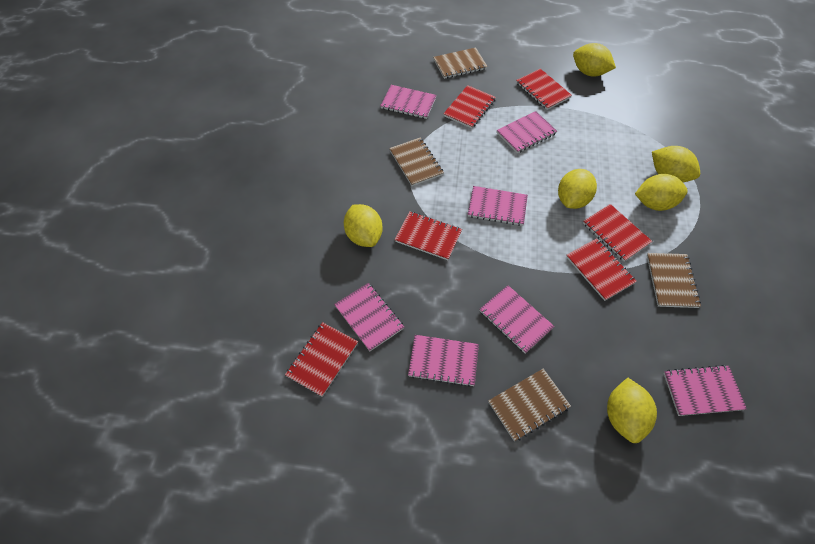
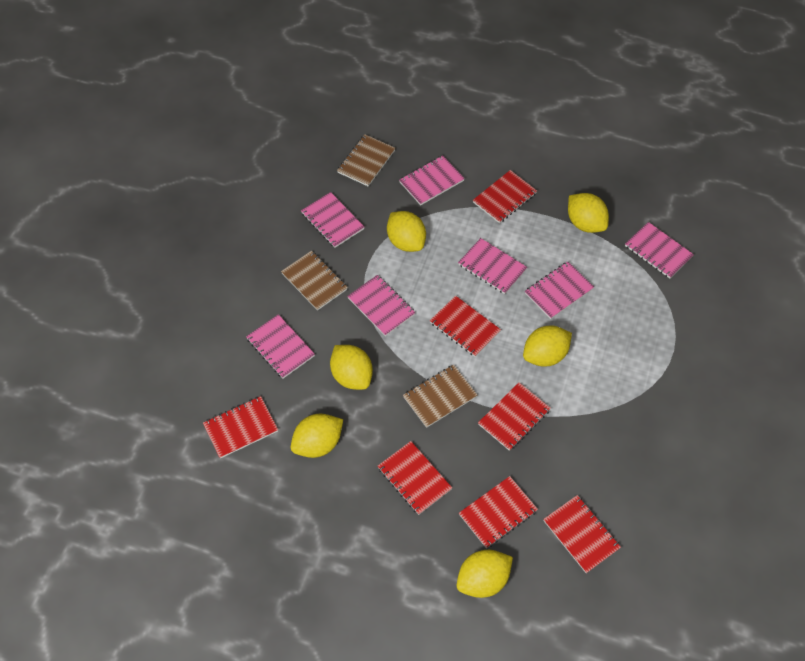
brown notebook: [389,137,444,186] [433,48,488,79] [488,369,571,441] [647,253,701,308] = 4 -> [281,251,348,310] [337,134,395,186] [403,365,477,428] = 3
red notebook: [285,322,358,397] [395,211,462,260] [443,85,496,128] [516,69,572,110] [566,238,637,301] [583,204,652,262] = 6 -> [203,396,278,459] [378,441,452,515] [430,296,501,357] [459,476,538,548] [473,170,537,223] [478,382,551,451] [543,495,621,573] = 7

